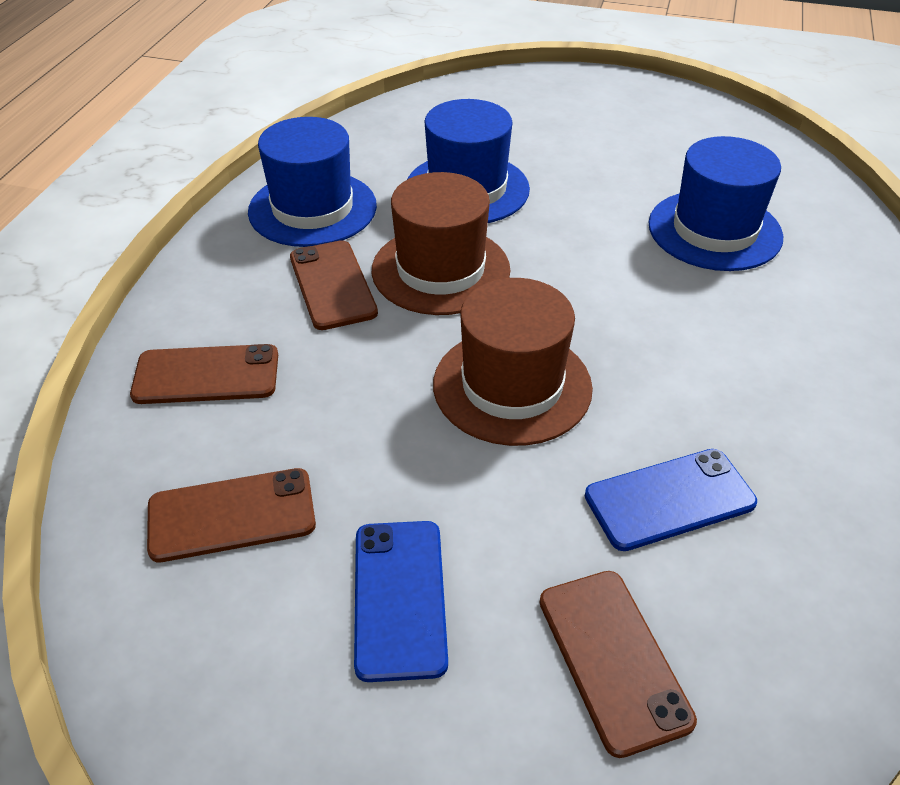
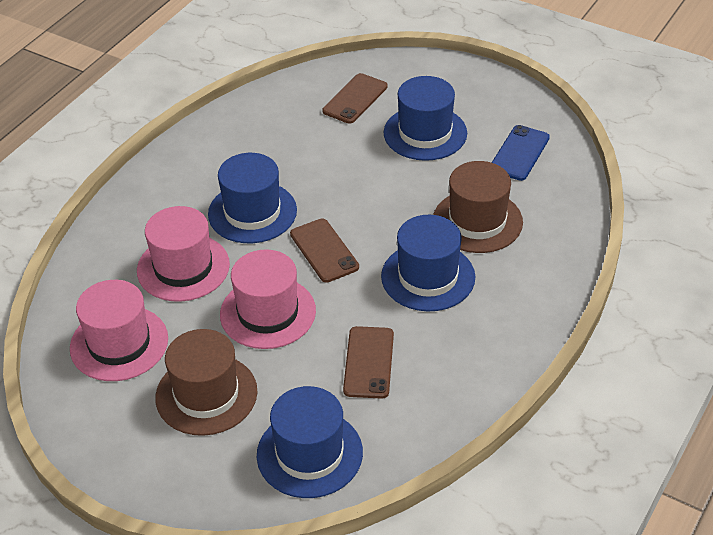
blue hat: [248,117,377,247] [407,99,530,223] [649,136,783,271] = 3 -> [208,153,297,243] [257,386,363,498] [381,215,475,311] [384,76,467,161] = 4
blue phone: [354,521,448,682] [585,449,757,551] = 2 -> [492,125,550,181] = 1
brown phone: [130,344,278,404] [147,468,316,562] [290,240,378,330] [540,571,697,758] = 4 -> [290,219,359,282] [322,73,387,124] [343,326,394,399] = 3
pink hat: none = 0 -> [70,280,168,381] [137,206,230,302] [220,249,316,349] = 3

